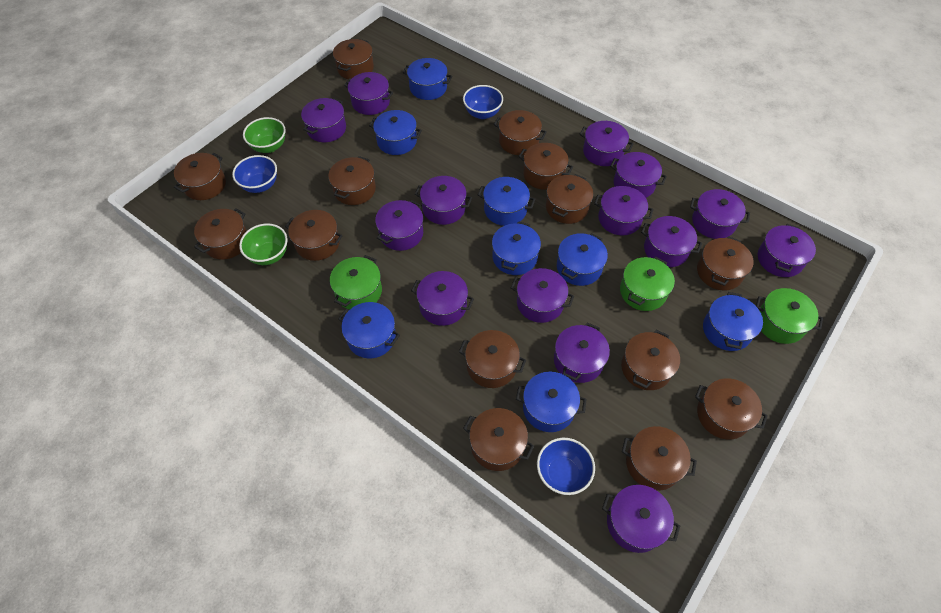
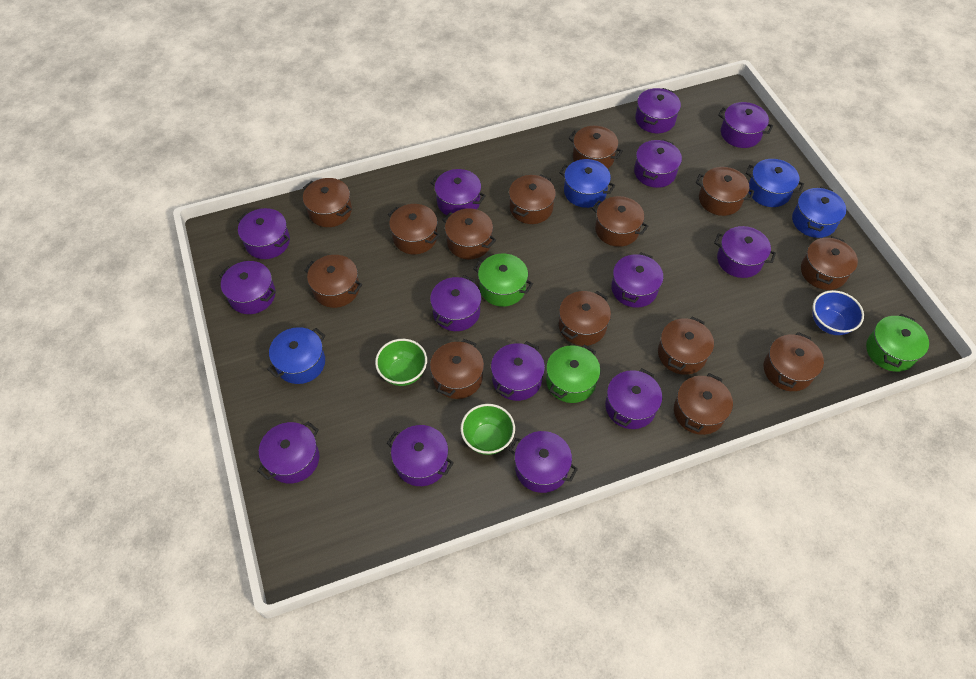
blue bowl: [232,155,277,193] [463,85,503,119] [537,438,595,495] = 3 -> [812,290,864,335] = 1
blue pot: [338,302,400,358] [369,110,422,155] [403,58,452,100] [478,177,535,226] [492,221,541,275] [516,372,587,432] [557,233,608,286] [703,292,763,351] = 8 -> [267,327,325,384] [559,159,615,208] [746,159,804,207] [792,187,846,238] = 4

